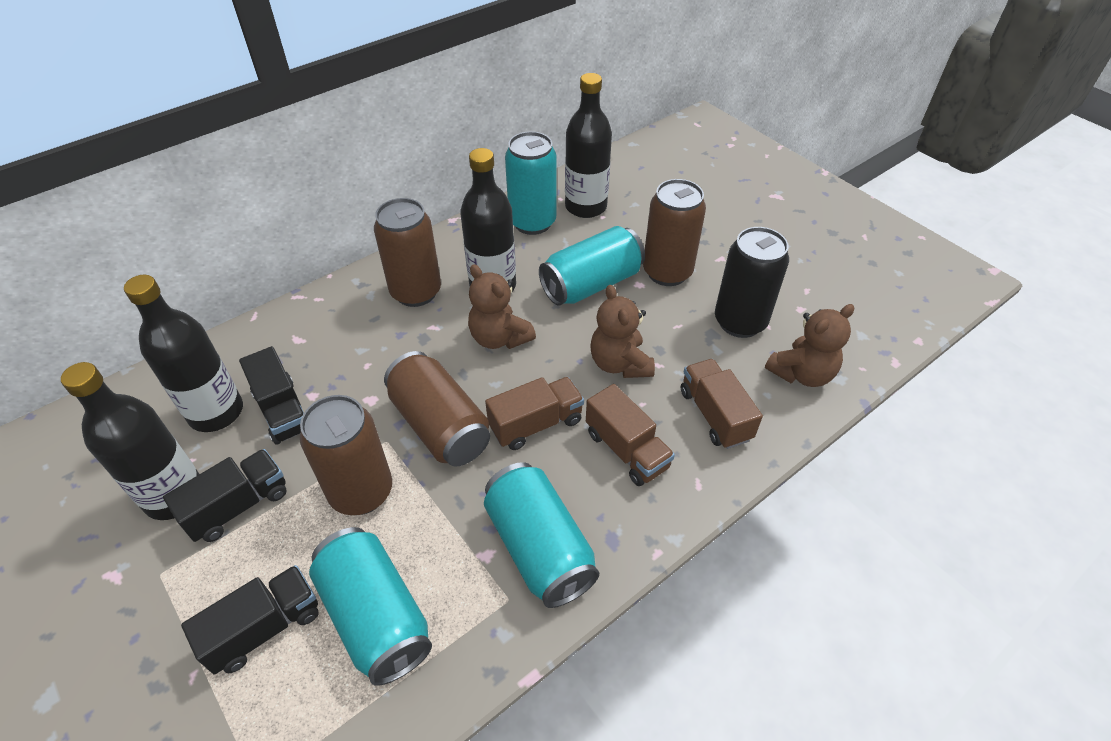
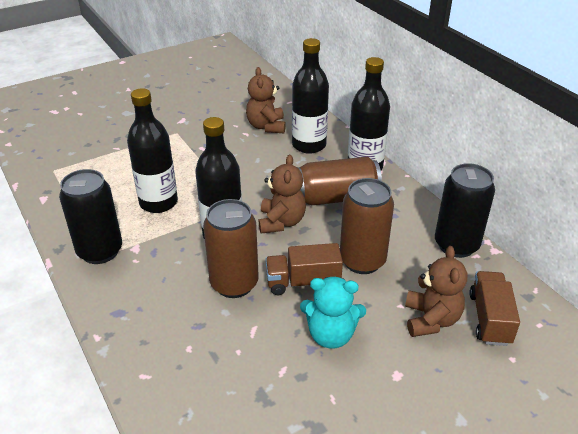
black can: [715,227,789,338] = 1 -> [59,169,122,264] [435,163,495,258] = 2
black truck: [163,449,287,542] [181,565,319,675] [239,346,304,445] = 3 -> none = 0
brown can: [300,395,392,515] [374,198,441,307] [384,351,490,467] [643,179,706,286] = 4 -> [203,199,259,298] [297,157,382,205] [340,178,394,274] = 3
brown truck: [485,377,584,450] [586,384,675,486] [681,359,763,449] = 3 -> [265,243,343,295] [469,271,520,346] = 2
turquoise can: [309,527,432,686] [484,462,599,608] [505,131,557,235] [539,226,645,306] = 4 -> none = 0
turquoise teddy bear: none = 0 -> [300,277,366,349] = 1

